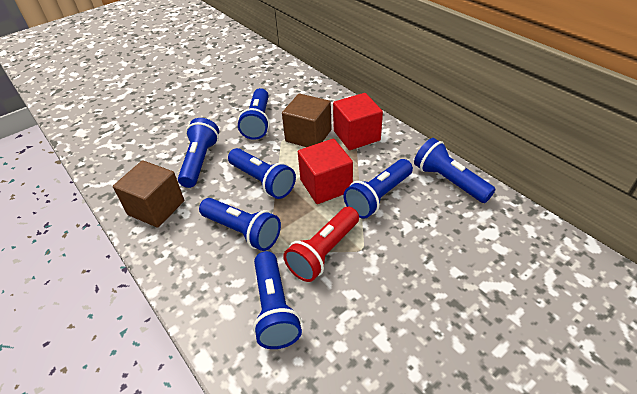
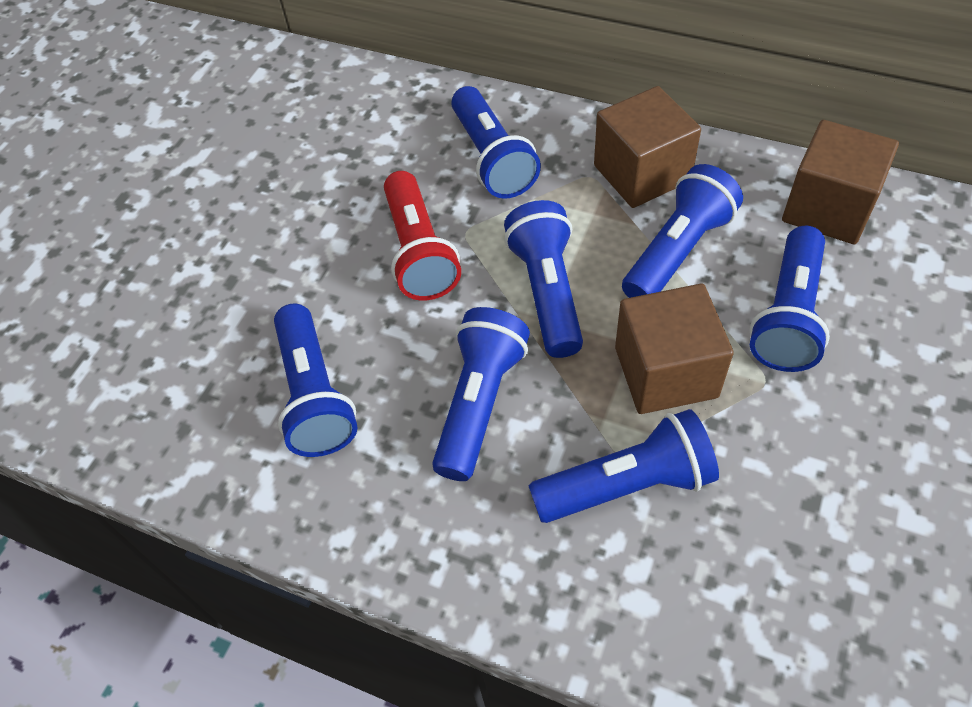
brown cube: [113,160,184,228] [282,94,332,147] = 2 -> [594,86,701,208] [615,284,734,414] [782,120,899,244] = 3
red cube: [298,139,353,204] [333,93,383,150] = 2 -> none = 0

